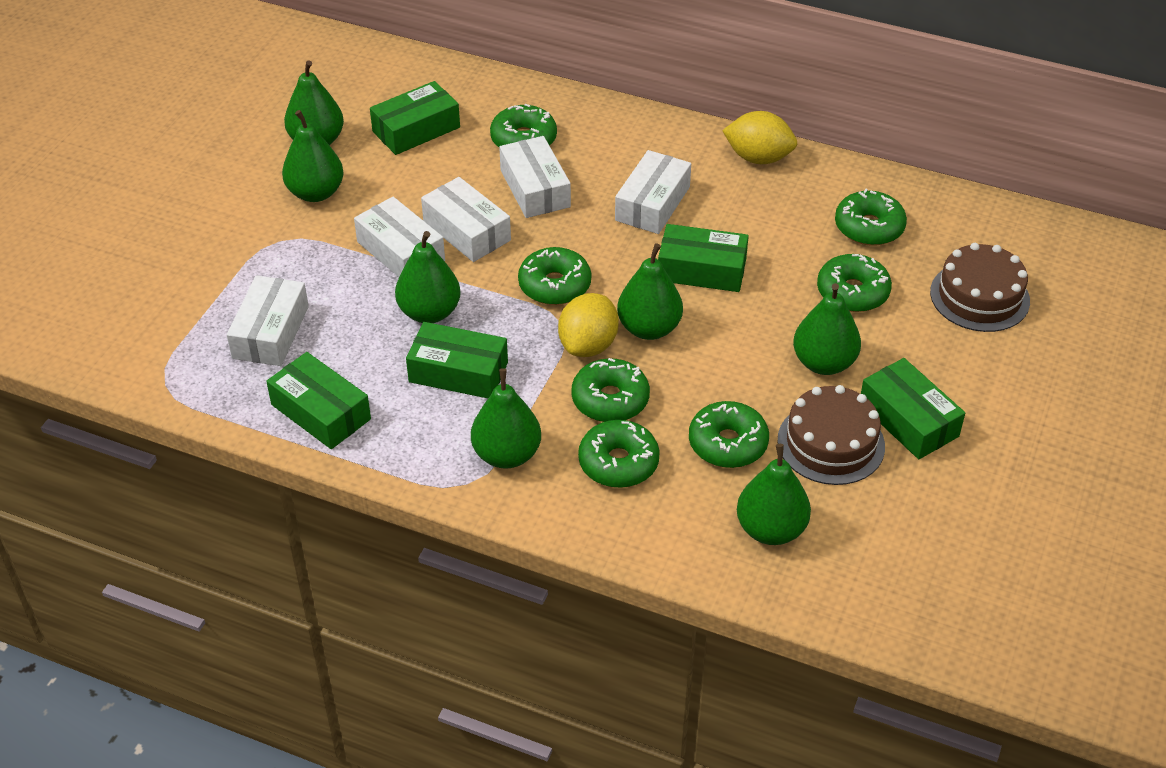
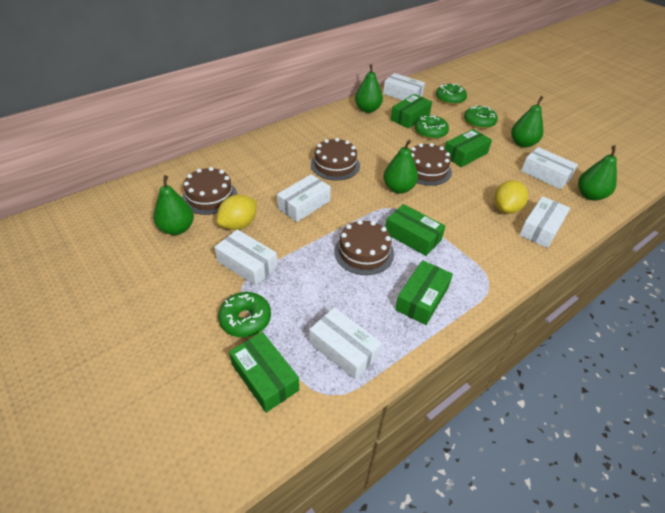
brown cake: [778,385,885,485] [930,243,1030,332] = 2 -> [182,167,237,215] [311,138,360,180] [334,220,394,275] [410,143,452,186] = 4
green donut: [490,103,557,147] [518,247,591,305] [571,358,650,422] [578,420,660,488] [689,401,769,468] [817,254,892,312] [835,189,907,246] = 7 -> [218,292,271,337] [415,115,449,139] [436,83,467,105] [464,105,498,129] = 4
green pear: [282,110,344,202] [284,60,344,145] [395,231,461,323] [471,368,541,469] [617,243,683,340] [737,444,811,545] [793,283,861,375] = 7 -> [153,175,194,235] [355,64,383,113] [383,140,418,194] [511,96,544,148] [578,145,617,201] = 5
white box: [227,275,309,366] [354,197,445,277] [421,177,511,262] [499,136,571,218] [615,150,691,234] = 5 -> [214,229,278,286] [277,174,331,222] [309,307,382,380] [383,73,425,100] [519,196,570,248] [521,147,578,189] = 6

